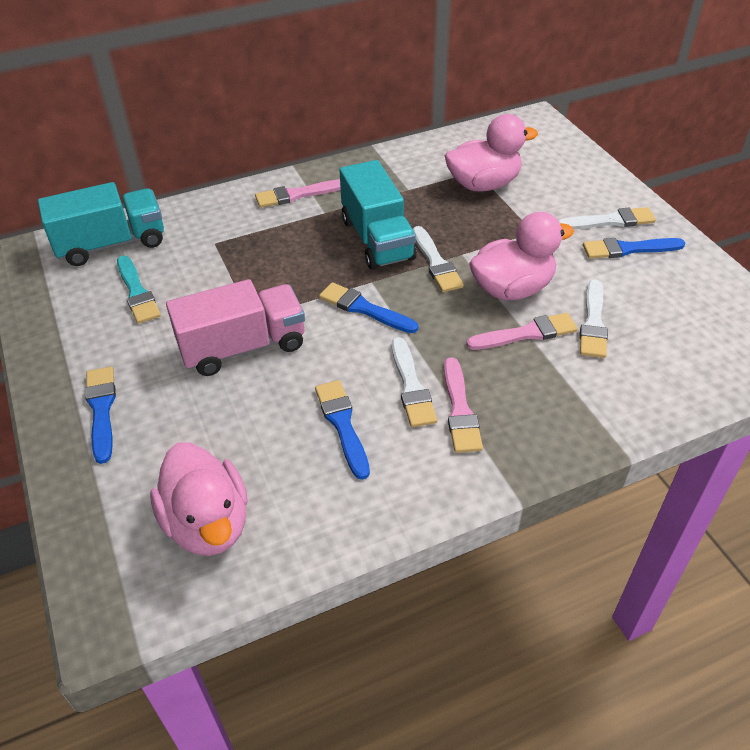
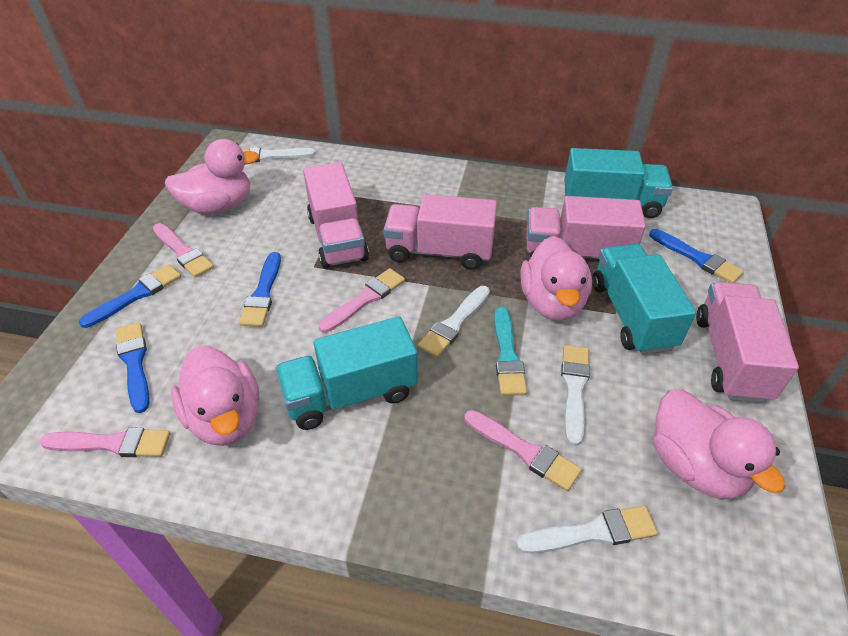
pink brush: [255,179,341,208] [444,357,483,453] [466,313,578,350] = 3 -> [40,427,170,457] [153,223,214,278] [319,268,405,333] [464,410,582,491] = 4
pink duck: [150,442,248,556] [445,114,538,192] [469,212,574,300] = 3 -> [165,139,260,214] [171,345,260,446] [521,236,592,321] [653,389,786,499] = 4
pink truck: [166,279,305,376] = 1 -> [303,162,369,269] [383,194,497,270] [526,196,646,259] [696,282,799,403] = 4
turquoise truck: [38,182,164,266] [340,160,417,270] = 2 -> [275,316,418,430] [564,148,673,218] [592,244,696,355] = 3

